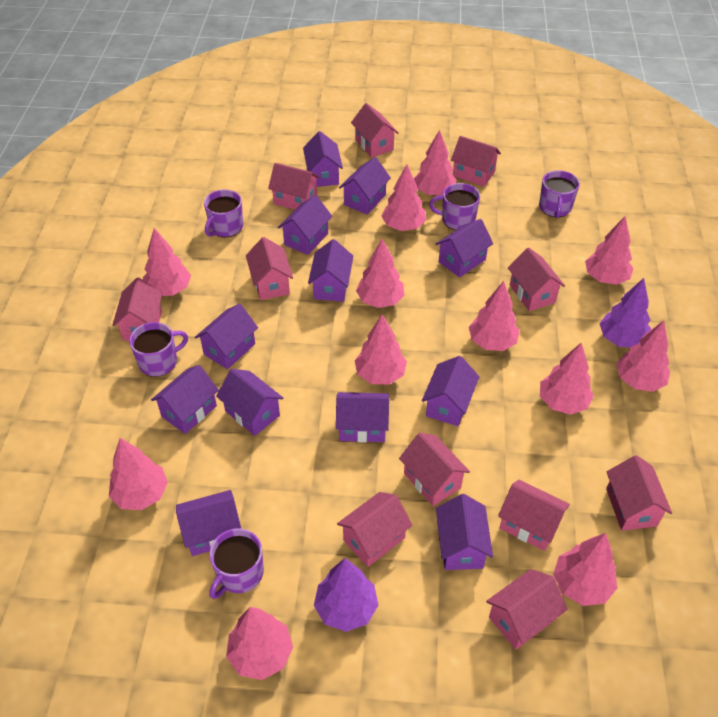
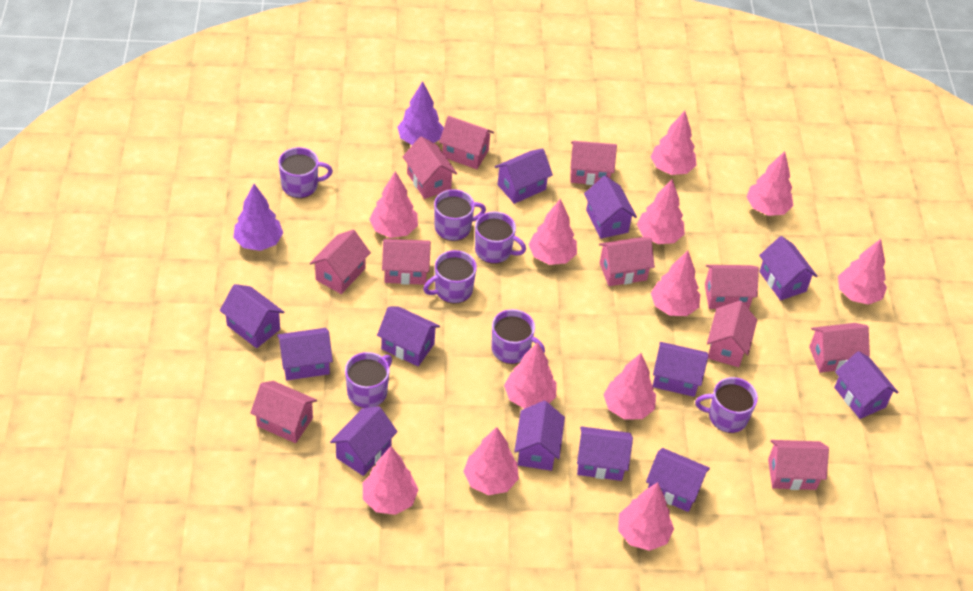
purple mug: [129,322,188,377] [204,190,243,237] [209,528,264,599] [429,183,480,230] [539,170,580,218] = 5 -> [278,147,333,198] [345,352,392,408] [423,250,477,304] [434,189,486,241] [475,212,526,264] [491,309,545,364] [695,377,758,433] = 7

